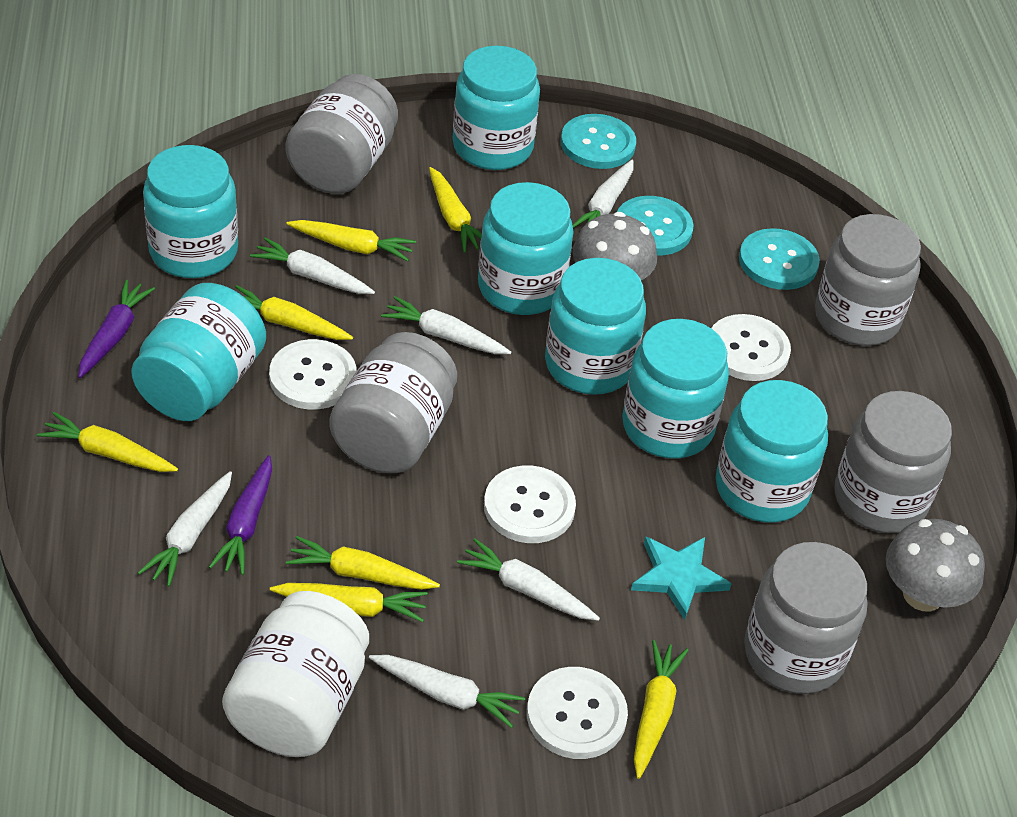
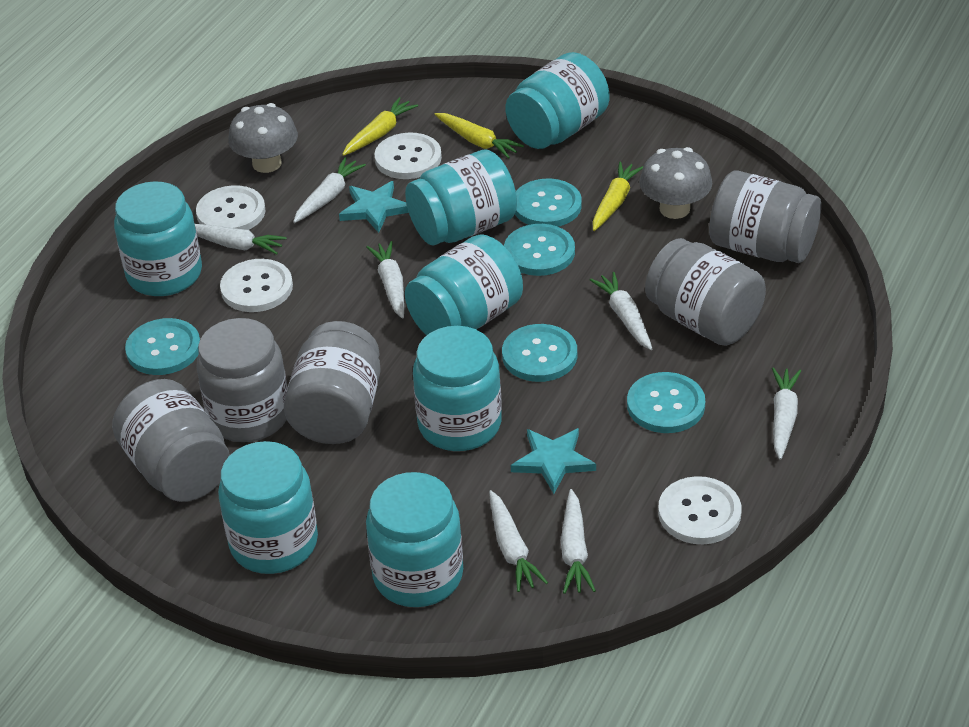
purple carrot: [78,280,155,378] [209,455,272,575] = 2 -> none = 0
turquoise button: [561,114,636,169] [617,196,693,255] [739,228,820,290] = 3 -> [125,318,200,375] [502,324,577,382] [504,224,575,276] [515,179,582,227] [627,372,705,433] = 5
turquoise star: [631,536,732,620] = 1 -> [339,181,409,233] [511,428,596,494] = 2
white carrot: [138,471,232,587] [250,237,375,294] [369,655,525,728] [381,296,511,354] [457,538,600,621] [573,160,634,228] = 6 -> [195,224,287,255] [293,157,366,223] [366,241,404,319] [489,490,548,592] [561,489,596,594] [590,272,652,350] [772,367,801,460] = 7
white jar: [222,591,369,757] = 1 -> none = 0
yellow carrot: [37,412,178,472] [235,285,353,340] [270,583,428,622] [286,536,440,590] [287,220,416,261] [429,167,482,253] [634,640,688,779] = 7 -> [342,97,418,156] [435,113,524,159] [593,161,644,231] = 3

